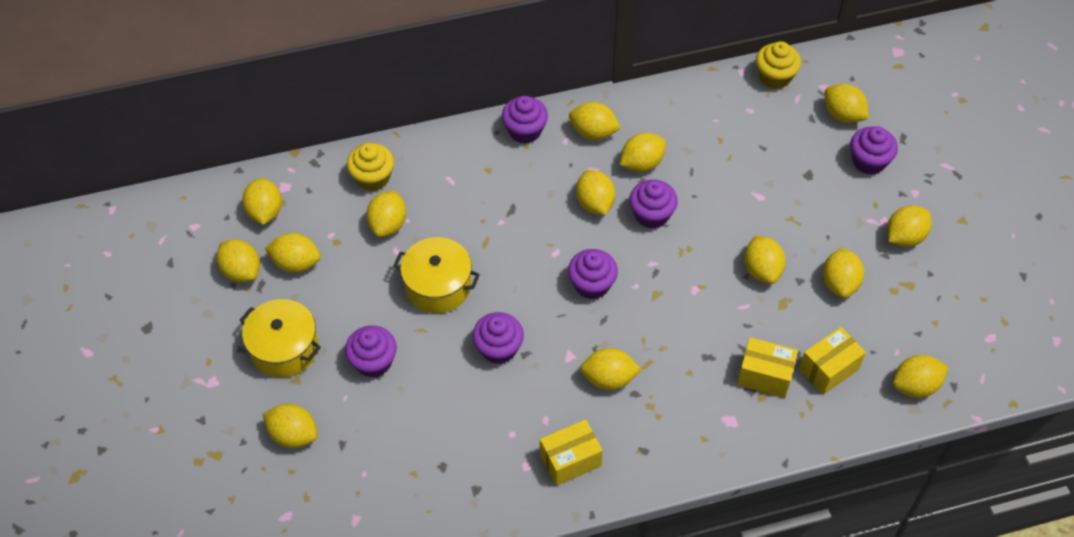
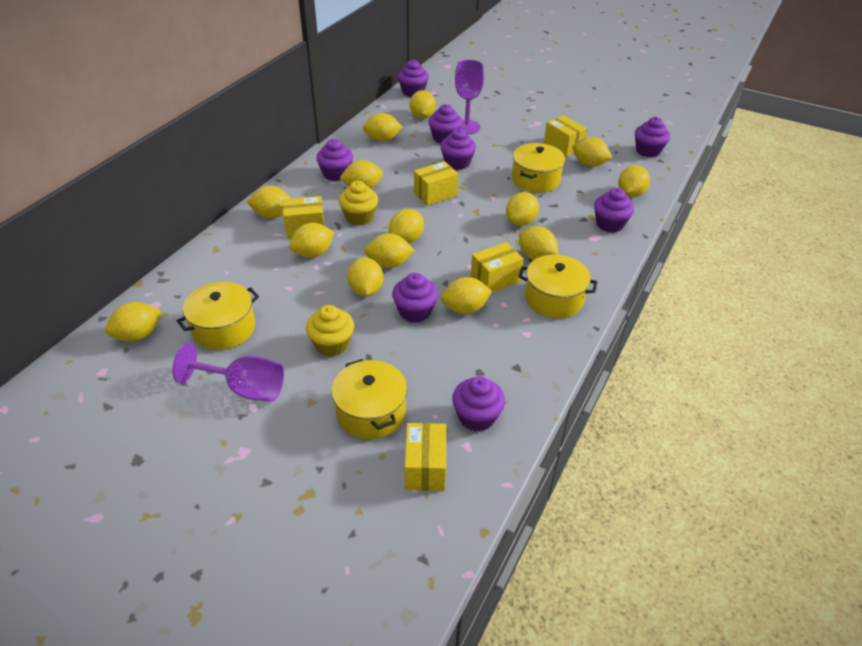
purple cupcake: [345,325,397,378] [472,312,524,364] [502,96,548,144] [568,249,618,299] [629,180,678,229] [850,126,898,175] = 6 -> [316,139,353,181] [392,273,438,322] [398,60,429,97] [428,104,462,143] [440,129,476,170] [452,376,505,431] [594,188,634,233] [635,117,670,157] = 8
purple goblet: none = 0 -> [173,343,284,402] [455,60,484,134] = 2
yellow box: [540,419,603,486] [737,337,798,398] [799,327,866,395] = 3 -> [283,196,325,239] [405,423,446,491] [414,161,458,206] [471,242,524,293] [544,115,587,157] = 5
yellow pot: [240,299,321,378] [393,237,480,313] = 2 -> [177,282,259,350] [331,359,407,440] [512,143,565,193] [518,255,597,318] = 4

